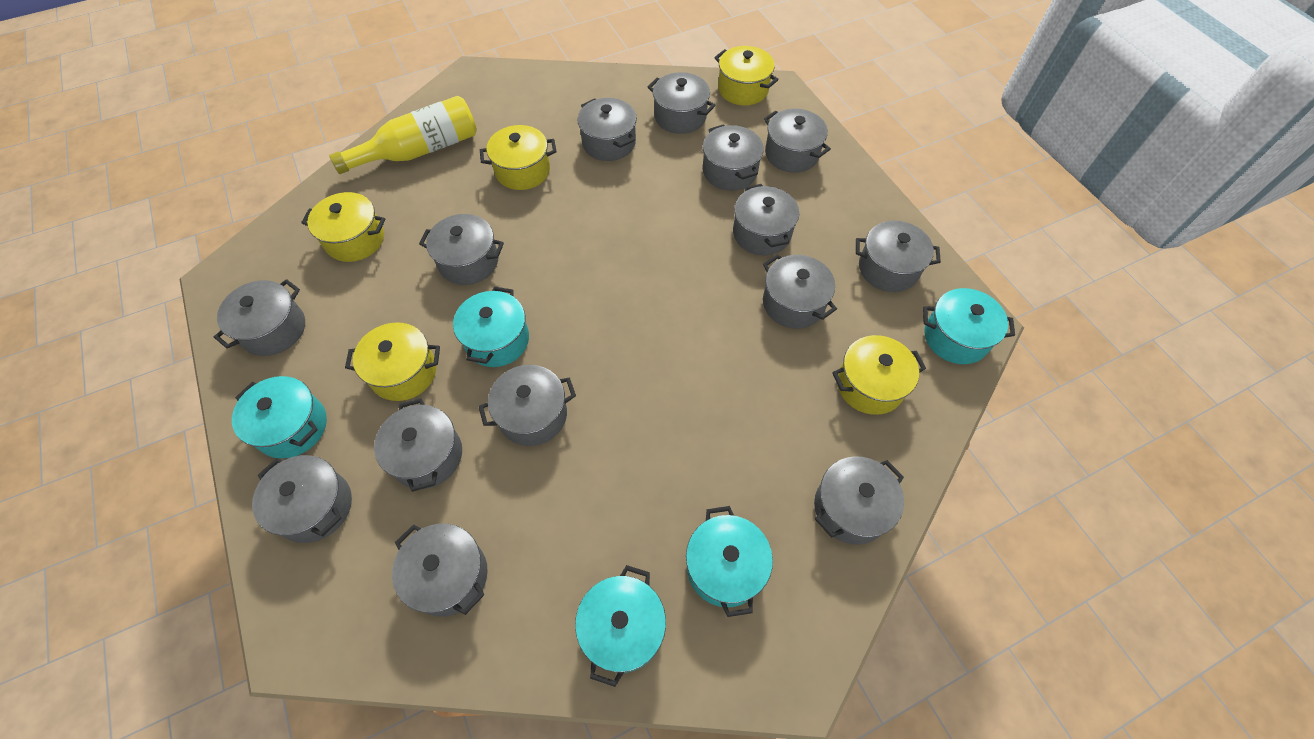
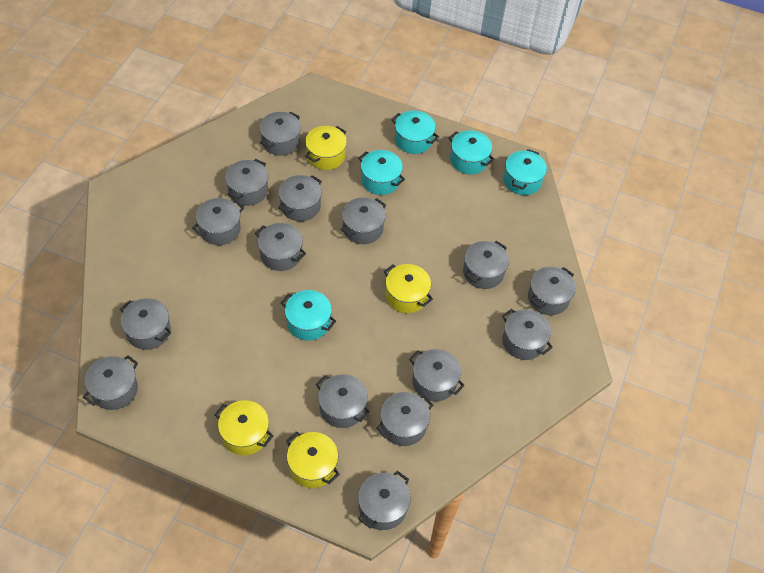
grey pot: [214,279,305,356] [252,455,352,543] [374,398,462,492] [392,524,488,616] [419,214,504,285] [479,365,576,446] [577,98,637,161] [648,72,715,134] [703,124,764,191] [733,184,799,255] [763,254,837,329] [764,109,831,173] [814,456,904,545] [856,221,941,292] = 14 -> [83,355,138,410] [120,298,172,350] [192,198,244,245] [225,159,268,206] [255,223,306,271] [259,111,301,156] [278,175,322,221] [316,374,371,428] [341,197,386,244] [358,471,411,530] [376,392,433,446] [409,349,465,401] [463,241,509,289] [502,309,553,360] [528,266,576,315] = 15
yellow bottle: [329,96,477,174] = 1 -> none = 0
yellow pot: [301,192,386,262] [345,322,440,401] [480,125,556,190] [714,46,779,105] [832,335,926,415] = 5 -> [214,400,273,455] [286,432,340,488] [305,126,347,170] [384,264,433,313] = 4

